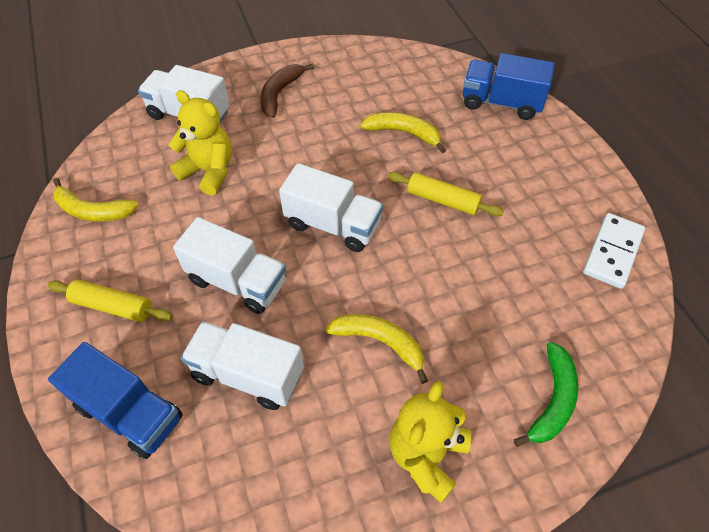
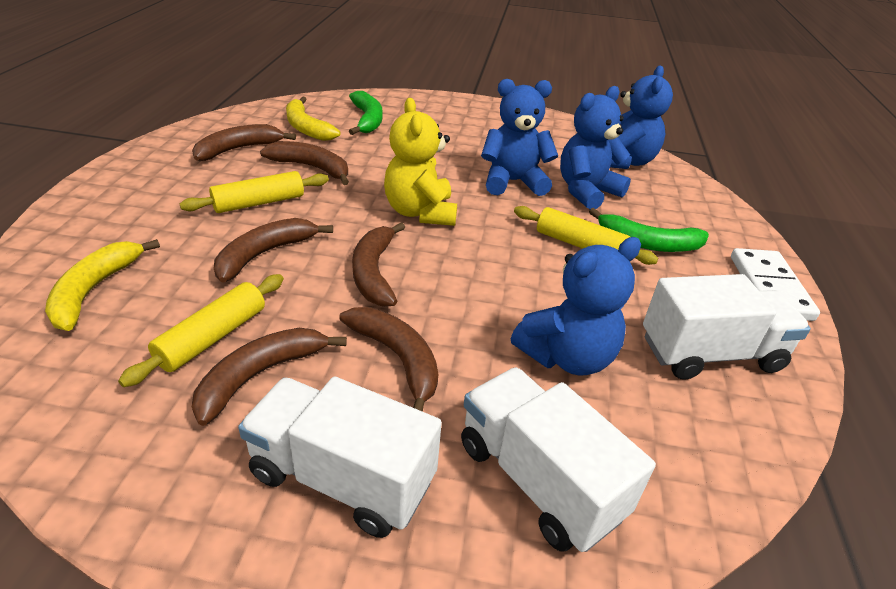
blue teddy bear: none = 0 -> [481,79,558,196] [511,237,641,376] [560,86,631,209] [610,65,673,169] = 4
blue truck: [48,342,183,459] [463,53,555,120] = 2 -> none = 0
brown banana: [260,63,314,118] = 1 -> [192,124,296,161] [192,328,347,426] [214,218,333,283] [260,141,349,185] [339,307,438,412] [352,222,405,307] = 6
green banana: [514,342,578,447] = 1 -> [349,91,383,135] [589,208,709,252] = 2
white truck: [138,65,230,123] [173,217,286,314] [181,321,304,410] [279,163,383,252] = 4 -> [238,377,442,538] [461,367,656,552] [643,274,811,380] = 3
yellow banana: [53,178,138,222] [325,314,428,384] [360,112,446,153] = 3 -> [45,239,160,331] [286,96,340,141] = 2
yellow rolling pin: [47,280,173,322] [388,172,504,216] = 2 -> [118,274,284,387] [180,171,329,213] [514,206,658,265] = 3
yellow teddy bear: [168,90,232,195] [389,381,472,503] = 2 -> [384,98,457,226] = 1

